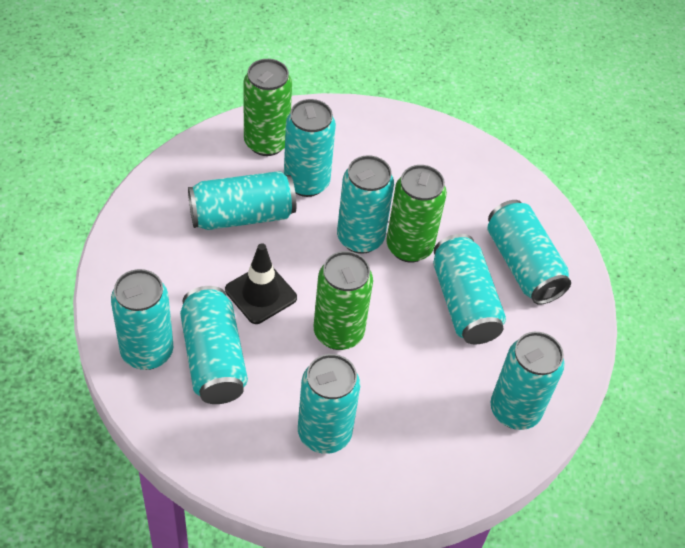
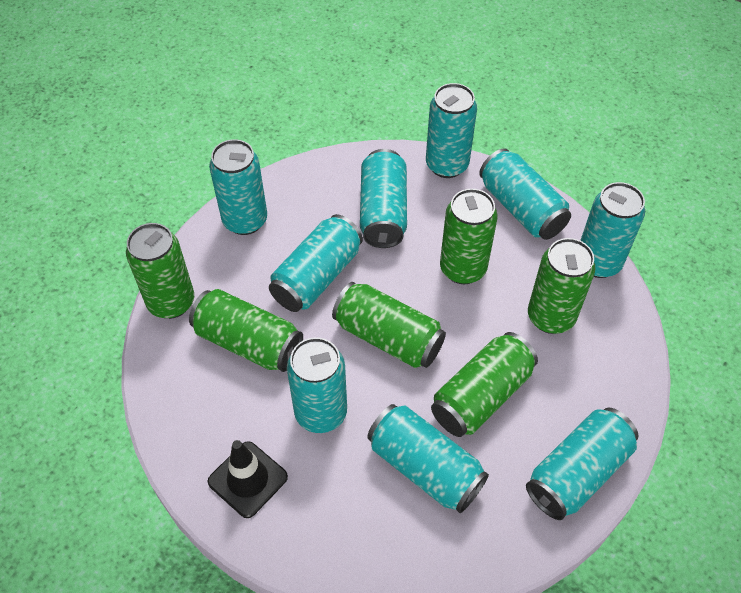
green can: [244,59,292,156] [314,251,373,350] [386,165,447,263] = 3 -> [126,223,194,319] [189,289,303,372] [332,282,446,368] [431,332,538,437] [440,189,498,284] [528,238,595,334] = 6

